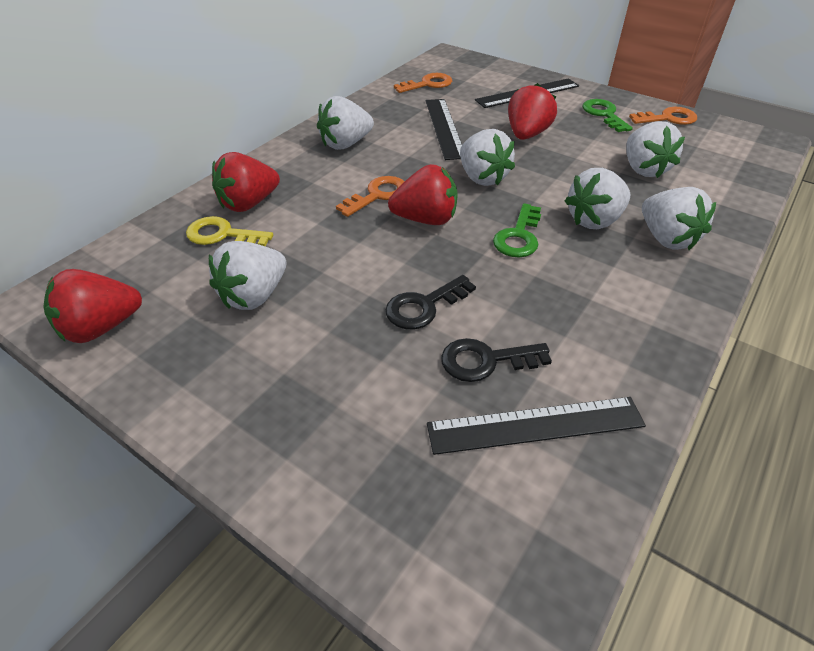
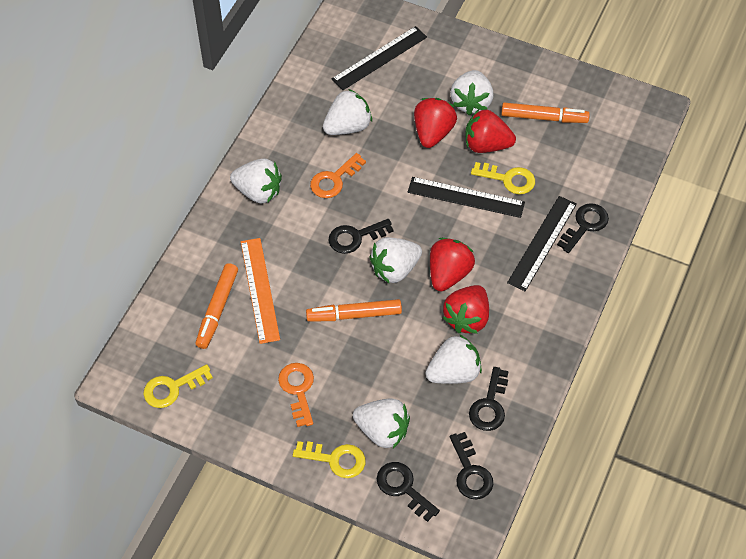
black key: [385,275,476,329] [441,338,552,382] = 2 -> [328,219,394,254] [377,462,440,522] [450,432,493,499] [469,367,509,431] [557,203,609,253] = 5
green key: [493,203,541,257] [582,99,633,132] = 2 -> none = 0
orange key: [336,176,405,217] [394,73,452,93] [629,107,697,125] = 3 -> [278,363,314,427] [310,153,366,198] = 2
orange marker: none = 0 -> [195,263,238,349] [306,299,402,322] [501,103,590,123] = 3
orange ruler: none = 0 -> [241,238,280,344] = 1
yellow key: [186,216,273,246] = 1 -> [143,364,213,408] [293,441,365,478] [471,162,535,194] = 3

